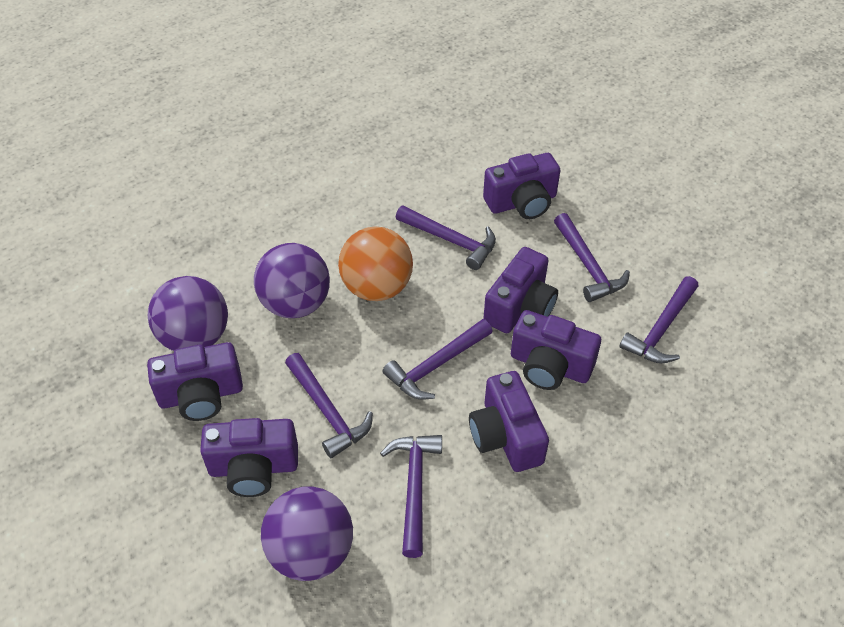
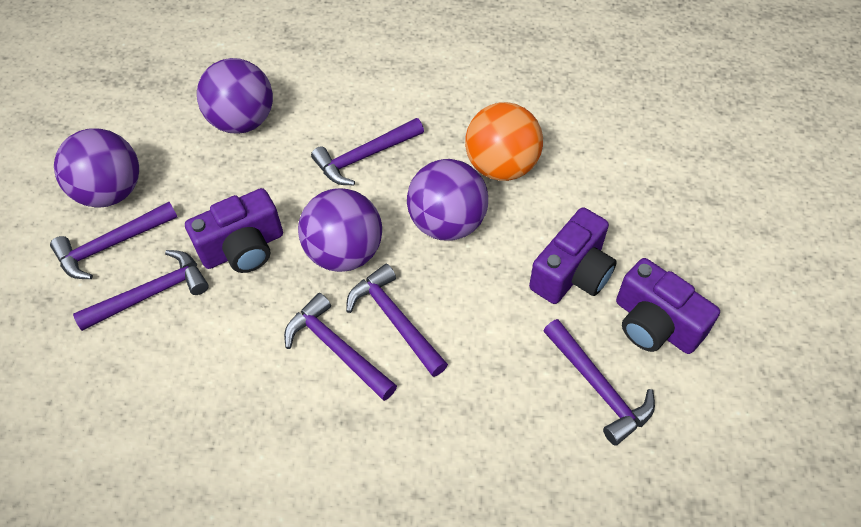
purple ball: [148,276,228,351] [254,243,330,318] [261,487,353,581] = 3 -> [54,128,139,208] [197,58,273,134] [298,188,382,272] [407,159,488,241] = 4
purple camera: [147,342,243,421] [200,418,298,497] [469,371,549,472] [483,153,560,219] [483,247,558,333] [511,310,601,390] = 6 -> [185,188,283,273] [529,207,617,304] [616,258,720,354] = 3

